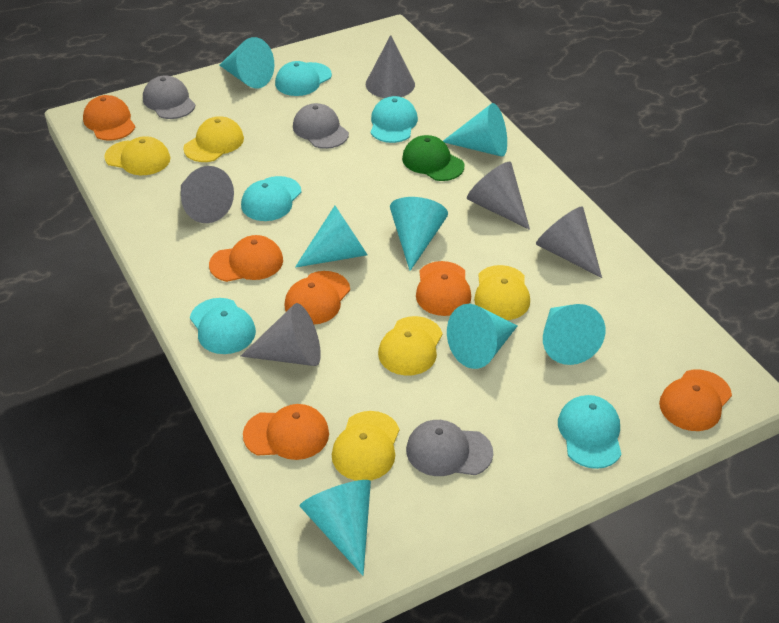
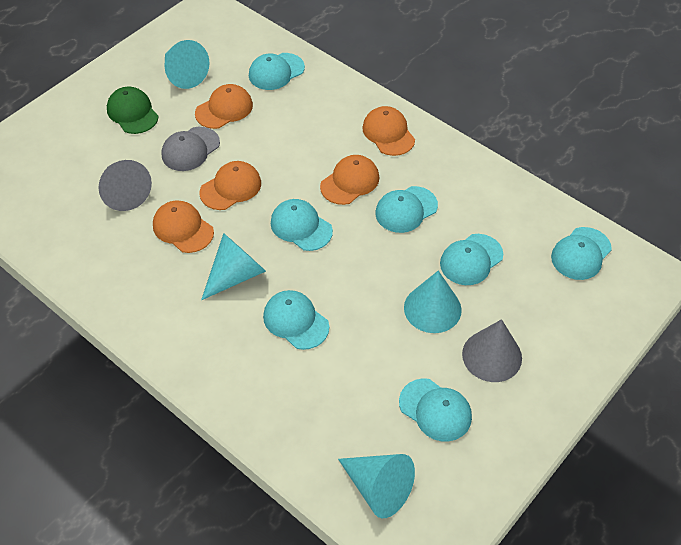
grey cap: [143,75,196,119] [293,103,349,149] [406,420,493,476] = 3 -> [161,127,220,171] = 1
grey cone: [181,166,234,223] [240,303,321,366] [366,35,415,98] [467,162,530,230] [536,206,602,278] = 5 -> [98,160,152,211] [462,319,522,382] = 2
orange cap: [83,95,135,141] [209,235,283,282] [243,404,329,460] [284,271,350,325] [416,261,471,316] [659,370,732,431] = 6 -> [153,201,214,253] [195,84,253,129] [199,161,261,210] [320,155,379,205] [362,106,415,156] = 5
turquoise cap: [190,298,256,354] [241,176,302,221] [275,61,332,96] [371,96,418,143] [558,395,621,469] = 5 -> [249,53,305,90] [263,290,329,350] [271,199,333,251] [375,186,438,233] [399,378,472,442] [440,234,503,285] [551,227,612,280] = 7
turquoise cone: [219,37,274,88] [295,206,368,268] [300,480,371,576] [390,197,448,271] [443,103,507,157] [447,304,518,369] [543,304,605,365] = 7 -> [164,40,209,89] [201,233,266,300] [338,454,415,518] [404,271,462,333] = 4
yellow cap: [104,136,170,175] [183,116,244,162] [332,411,399,481] [378,316,443,376] [474,265,530,320] = 5 -> none = 0

